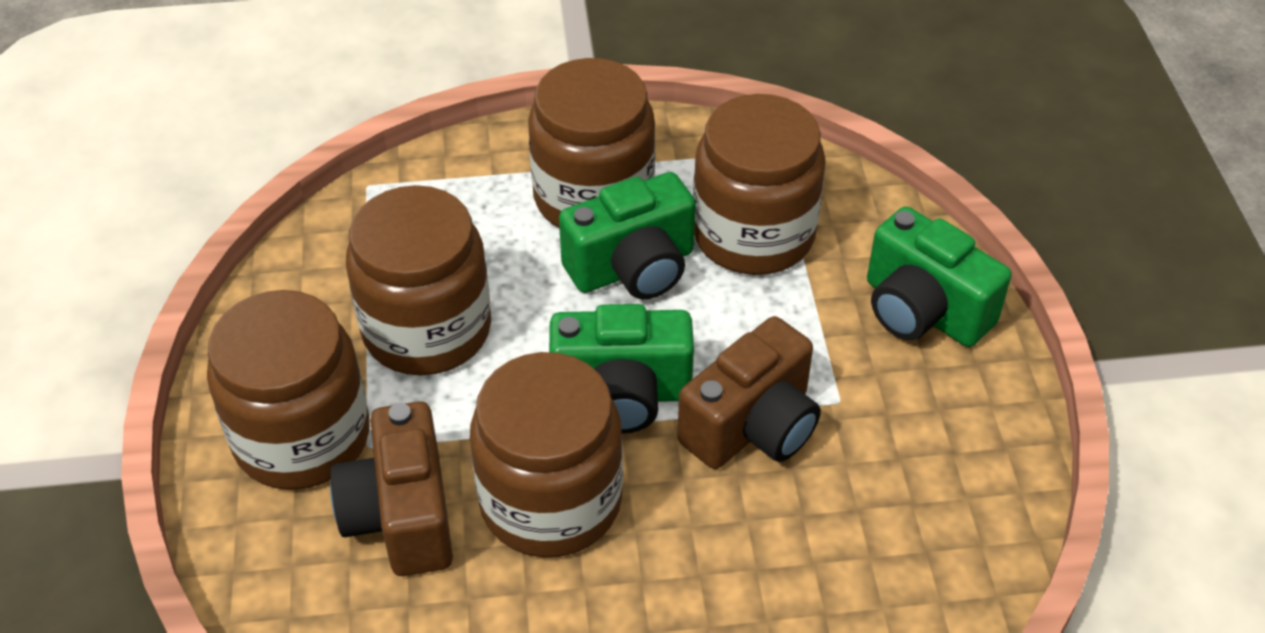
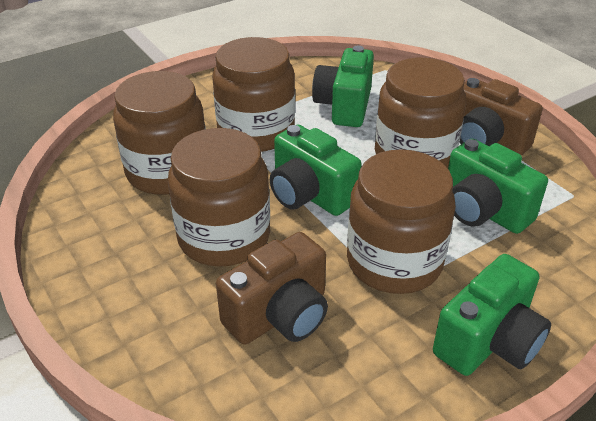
green camera: [549,304,694,434] [559,172,696,299] [867,206,1012,347] = 3 -> [270,125,361,216] [312,46,374,127] [433,254,551,376] [448,139,548,234] = 4

